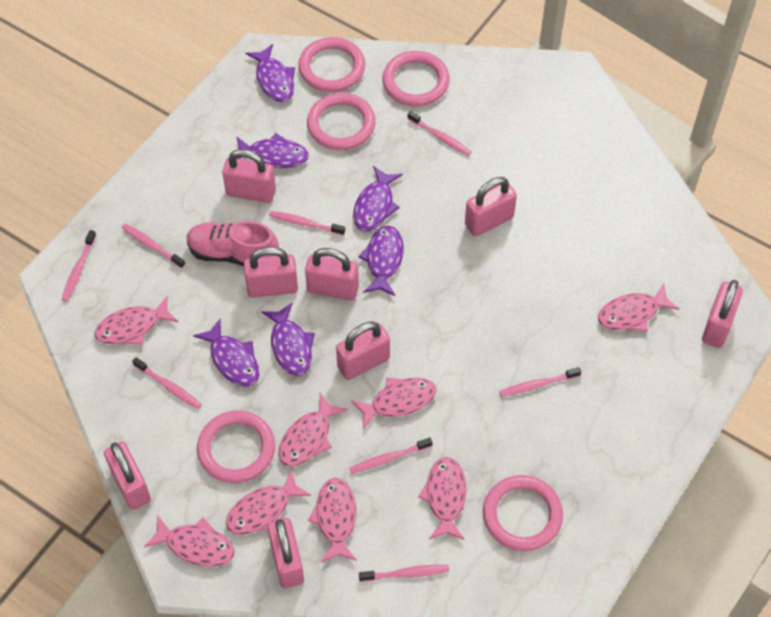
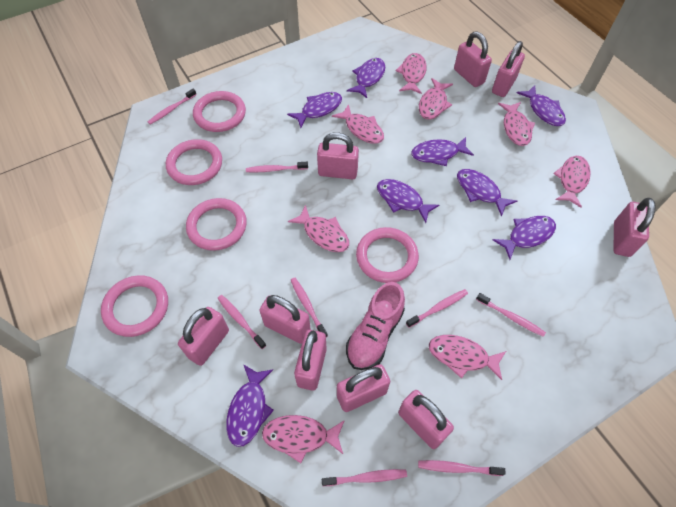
pink padlock: [104,442,151,510] [222,149,276,203] [244,247,298,298] [267,518,304,588] [305,248,359,300] [336,321,390,380] [465,177,517,237] [702,280,743,348] = 8 -> [178,307,229,366] [260,295,311,344] [294,330,327,391] [317,132,359,179] [337,364,390,412] [398,390,454,449] [454,32,492,87] [492,41,525,97] [614,198,656,257] = 9
purple fish: [193,319,259,387] [236,133,309,168] [246,44,295,102] [261,302,315,376] [353,166,403,231] [358,226,404,296] = 6 -> [226,364,274,447] [287,92,342,128] [347,58,385,98] [377,179,439,223] [411,137,474,166] [457,169,517,217] [493,216,556,260] [517,85,566,126] = 8

